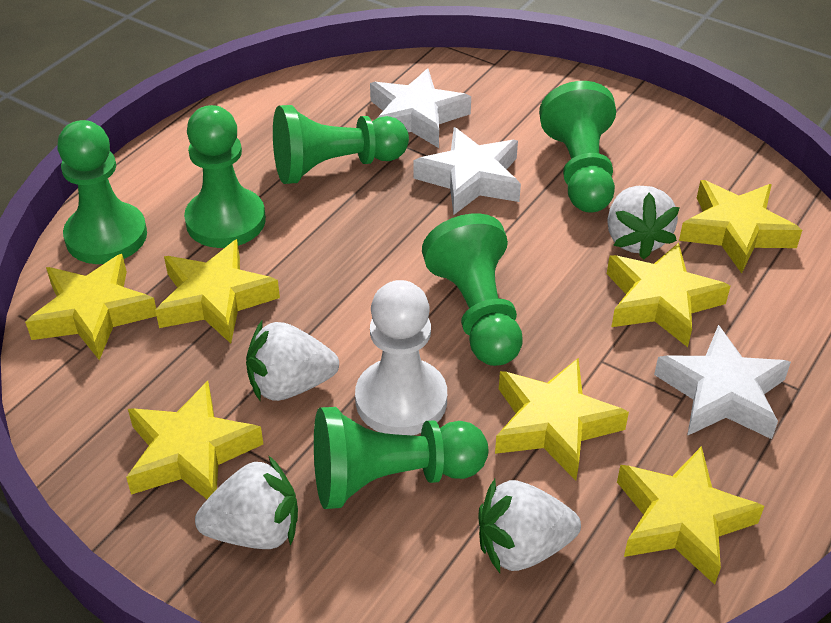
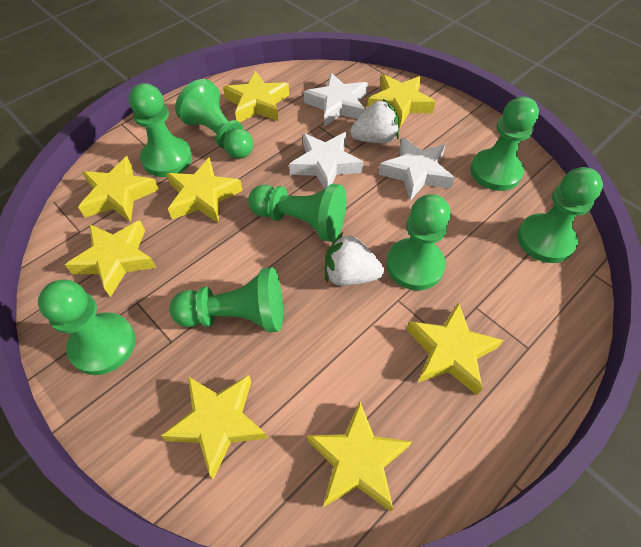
green pawn: [57,120,147,264] [184,105,266,248] [273,105,409,184] [314,407,488,509] [422,213,523,366] [539,81,616,213] = 6 -> [38,280,135,375] [129,83,192,177] [169,267,283,332] [175,79,253,159] [248,184,346,242] [386,194,451,290] [470,96,539,191] [517,167,603,263] = 8
white pawn: [355,280,447,435] = 1 -> none = 0
white strawberry: [195,455,298,549] [246,320,339,401] [479,479,581,573] [607,186,680,260] = 4 -> [325,232,384,286] [350,99,399,143] = 2
yellow star: [25,254,156,360] [126,381,263,499] [155,239,280,343] [495,358,629,480] [607,243,730,347] [617,446,764,585] [679,180,802,273] = 7 -> [65,221,156,297] [78,156,159,222] [161,375,268,479] [167,157,243,223] [223,71,289,122] [307,402,412,512] [367,74,436,127] [407,302,503,395] = 8

